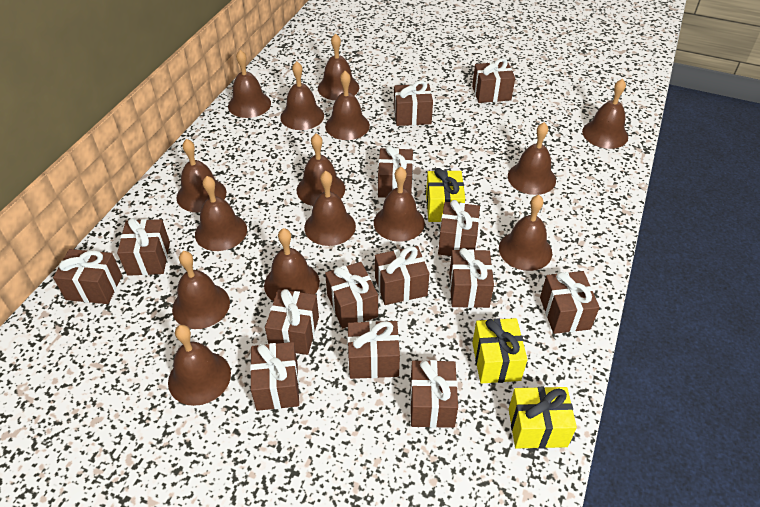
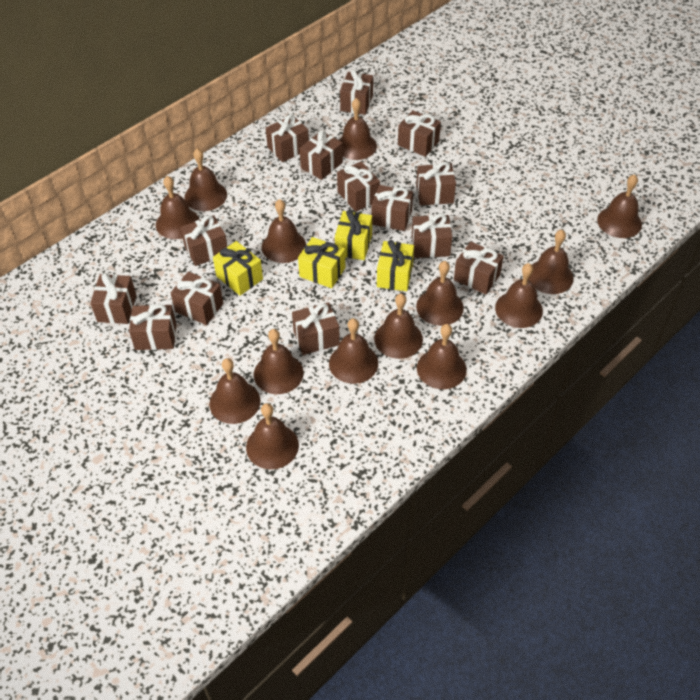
brown bell: [168,325,231,406] [172,251,230,329] [177,139,226,213] [195,176,247,251] [228,50,271,118] [264,228,320,301] [280,61,324,130] [297,134,345,206] [304,171,356,246] [318,33,359,100] [325,71,370,140] [374,167,425,242] [499,195,552,271] [508,122,556,195] [582,79,628,149] = 15 -> [156,176,199,239] [184,148,227,211] [209,358,260,424] [246,403,299,469] [254,329,304,394] [262,199,306,263] [329,318,378,384] [339,98,377,160] [374,294,423,359] [416,261,464,326] [417,324,467,389] [495,263,543,328] [528,230,574,294] [597,174,642,238] = 14
yellow gift: [426,168,465,222] [472,318,528,384] [509,387,577,449] = 3 -> [213,241,263,296] [298,237,345,288] [335,210,372,260] [377,240,414,291] = 4

